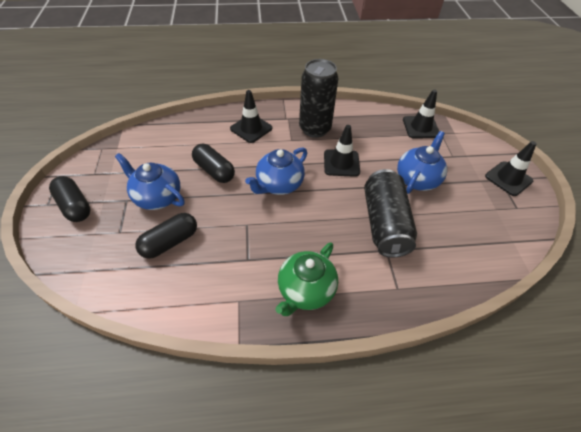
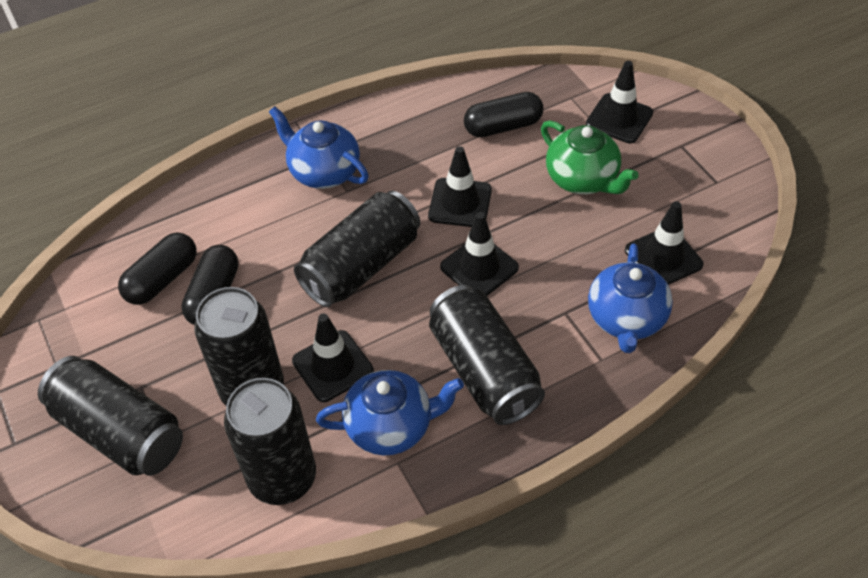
black can: [299,59,338,138] [364,169,417,257] = 2 -> [38,356,183,476] [194,287,284,405] [224,378,316,505] [294,191,420,307] [429,285,545,425] = 5
black traffic cone: [230,90,272,143] [324,125,360,177] [403,90,439,138] [485,141,537,196] = 4 -> [292,313,374,402] [428,146,492,227] [440,212,519,296] [586,61,653,144] [625,201,703,285] = 5

